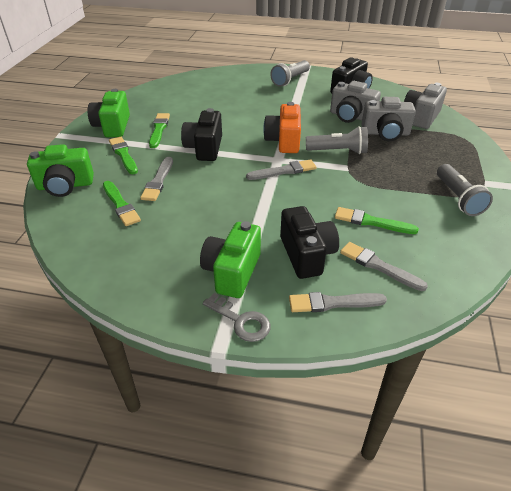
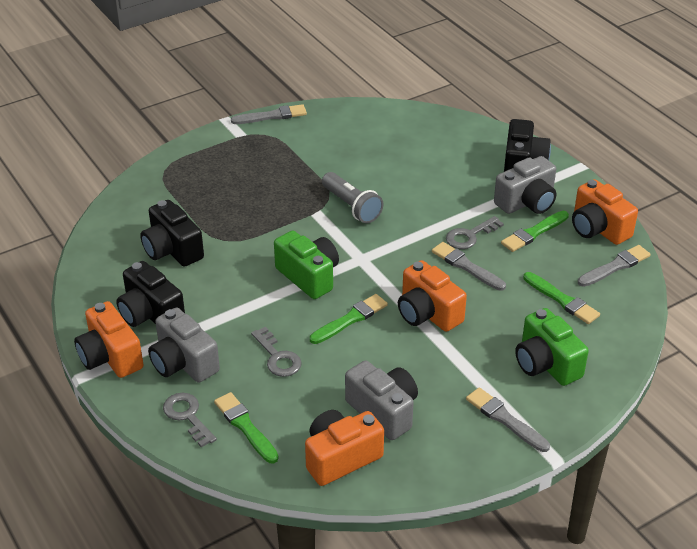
green camera: [27,144,94,197] [87,89,130,137] [200,221,261,298] = 3 -> [274,231,339,299] [515,308,589,386] = 2
grey flashlight: [271,60,310,87] [306,126,368,154] [437,164,493,216] = 3 -> [322,172,383,223] = 1
grey key: [203,293,271,342] = 1 -> [163,393,217,448] [251,327,302,377] [446,216,504,249] = 3
orange camera: [263,102,301,153] = 1 -> [74,301,144,378] [305,410,384,486] [398,260,467,332] [572,179,638,245] = 4

